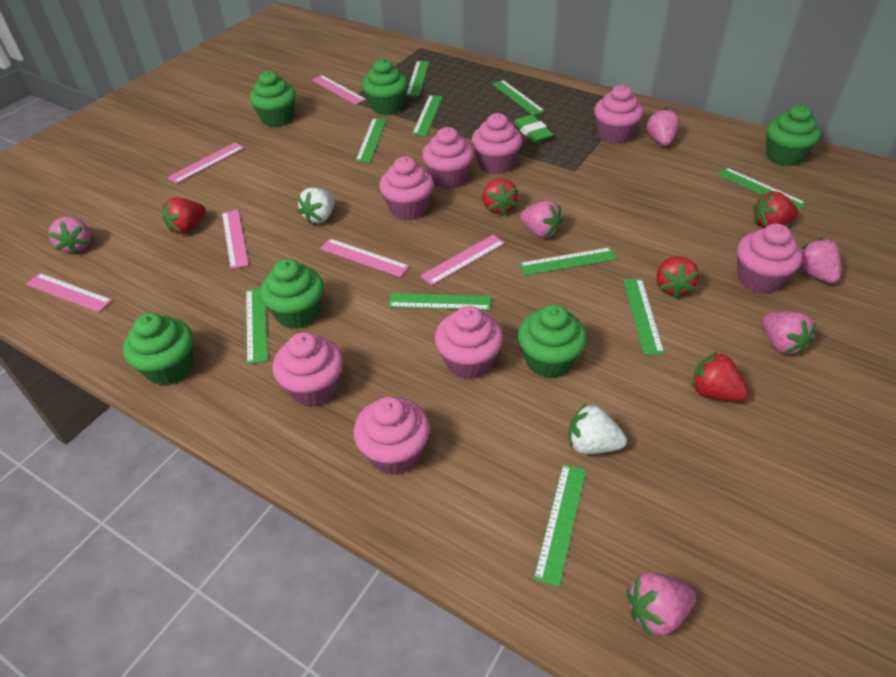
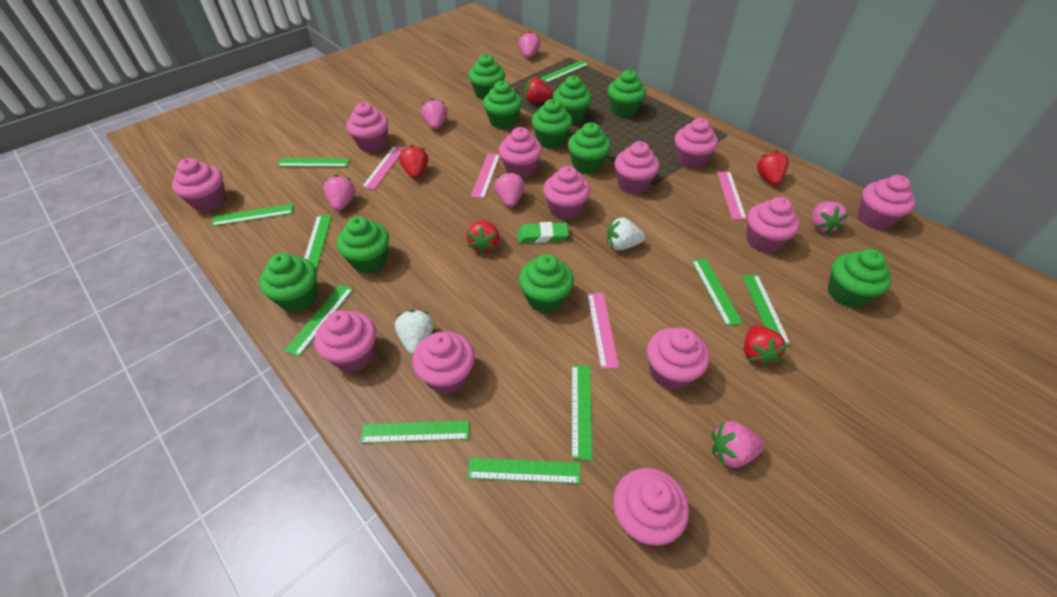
green cupcake: [123,313,193,386] [249,70,296,127] [260,259,324,329] [362,58,407,115] [518,304,587,378] [766,105,821,166] = 6 -> [259,253,317,312] [337,216,389,273] [468,54,505,100] [483,81,522,129] [519,254,574,313] [532,99,572,149] [553,75,592,124] [568,122,611,174] [607,70,646,118] [828,249,892,308] = 10
pink cupcake: [273,332,343,407] [353,396,430,475] [379,156,434,220] [422,127,474,189] [435,306,503,380] [472,113,522,174] [594,85,644,144] [737,223,803,294] = 8 -> [172,158,226,212] [314,310,376,372] [346,102,388,152] [412,331,475,394] [499,127,542,179] [543,166,590,220] [613,468,689,545] [614,141,660,194] [647,328,709,390] [674,118,718,169] [746,197,800,253] [858,175,916,230] = 12
pink ruler: [26,273,112,312] [168,143,244,184] [222,210,249,269] [312,75,366,105] [320,239,409,277] [420,235,505,286] = 6 -> [362,146,405,190] [471,153,500,199] [587,293,619,369] [717,171,747,220] = 4

